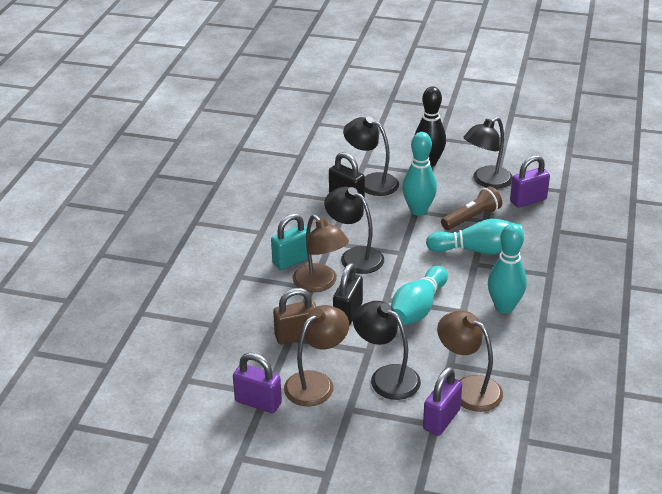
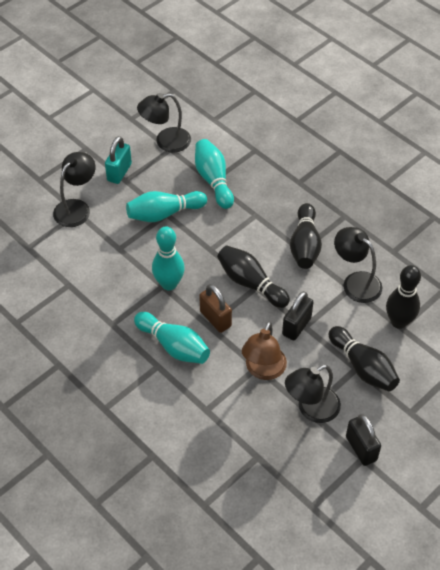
black bowling pin: [415,86,446,167] = 1 -> [217,245,290,308] [290,203,322,269] [328,326,400,391] [386,265,421,329] = 4
brown flashlight: [441,186,502,230] = 1 -> none = 0
brown lamp: [284,305,349,407] [293,215,349,292] [437,311,503,412] = 3 -> [242,321,287,380] = 1
purple padlock: [233,353,282,413] [423,367,462,436] [510,155,550,208] = 3 -> none = 0

